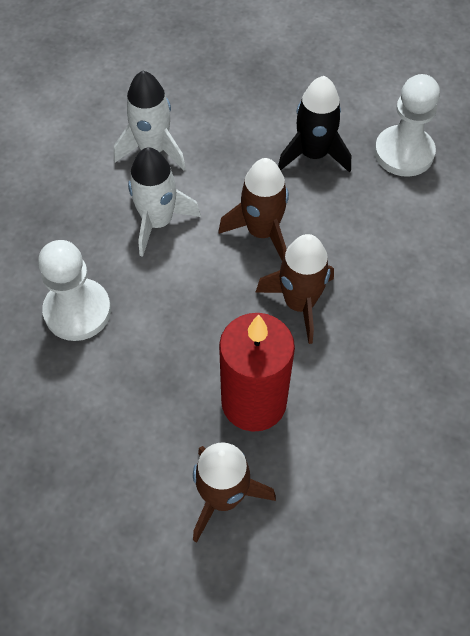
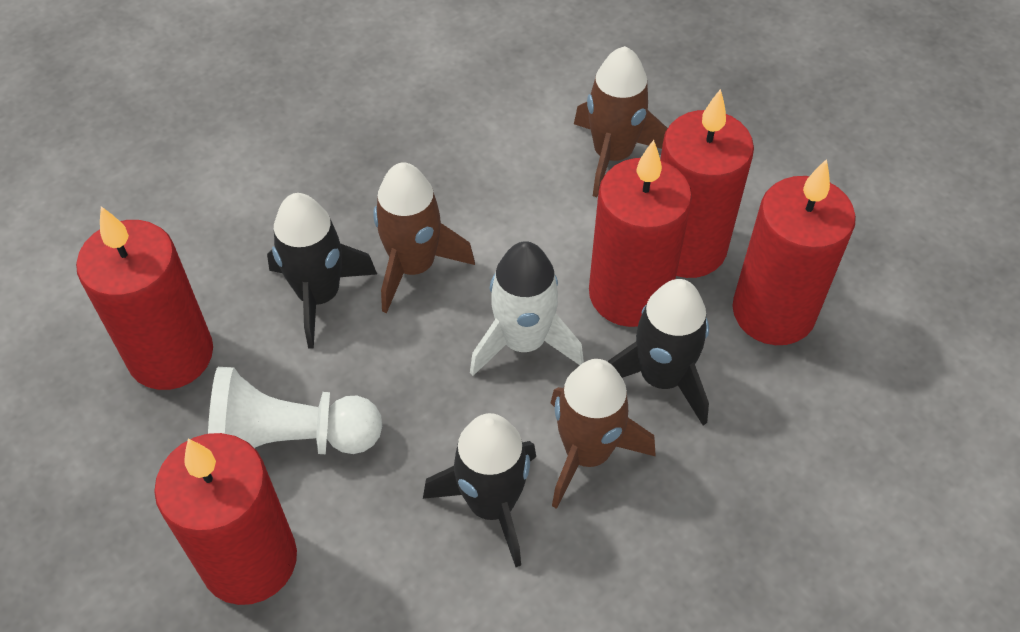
black rocket: [278,76,351,173] = 1 -> [267,193,377,349] [423,413,536,567] [607,279,709,425] = 3
red candle: [219,313,295,432] = 1 -> [76,206,213,390] [154,433,297,605] [589,140,692,327] [660,89,754,278] [732,159,856,345] = 5
white pawn: [38,240,111,341] [374,74,440,177] = 2 -> [208,367,382,454] = 1
white rocket: [114,71,186,171] [128,147,201,257] = 2 -> [470,241,584,376] = 1

